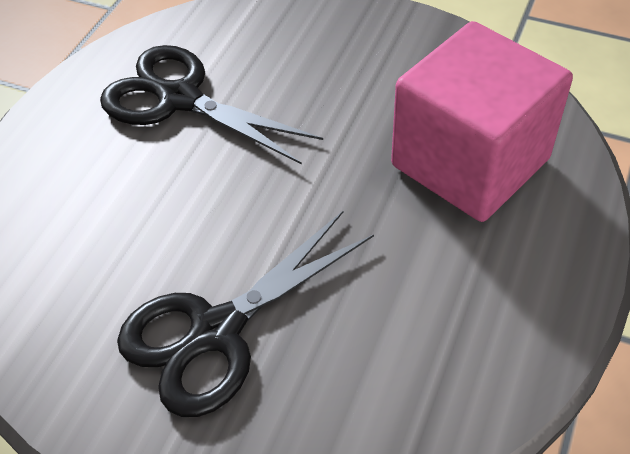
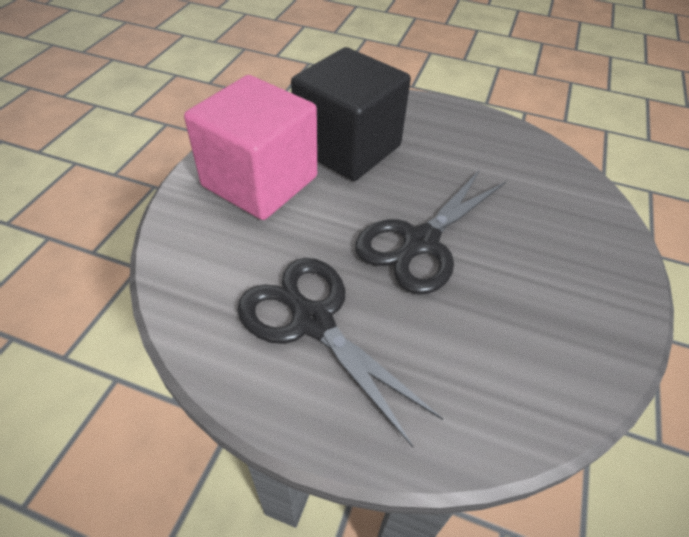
black cube: none = 0 -> [291,47,411,181] = 1

